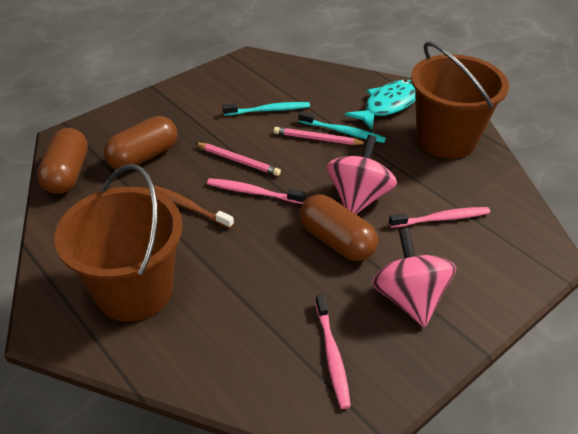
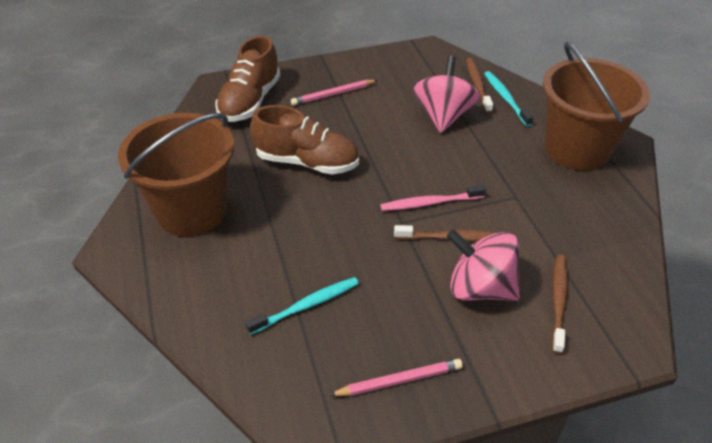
brown capsule: [37,128,88,194] [104,116,177,169] [300,195,378,261] = 3 -> none = 0
brown shoe: none = 0 -> [216,36,280,122] [250,105,359,174] = 2
brown toothbrush: [148,185,234,229] = 1 -> [394,225,499,241] [466,58,493,113] [552,255,568,354] = 3
pink toothbrush: [207,178,305,204] [315,294,351,409] [389,207,490,228] = 3 -> [380,185,486,211] = 1
turquoise fish: [345,80,415,130] = 1 -> none = 0

